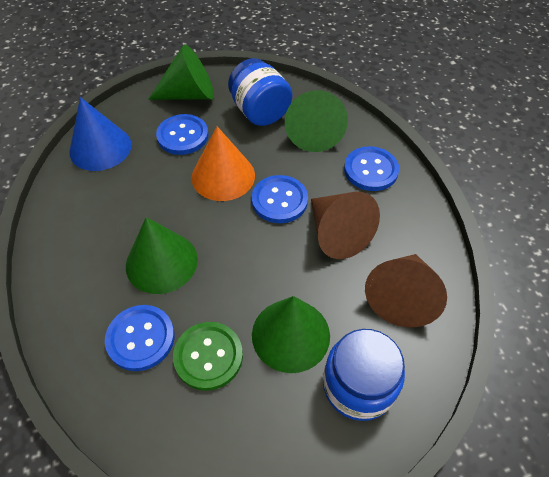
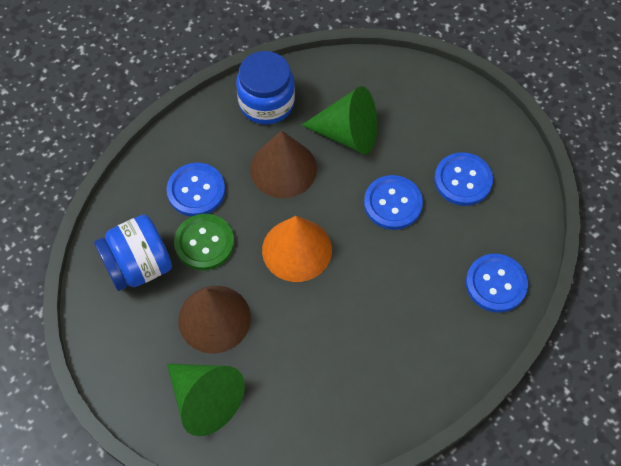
blue cone: [69,97,131,171] = 1 -> none = 0
green cone: [126,217,198,294] [148,44,214,100] [252,296,330,373] [285,90,348,152] = 4 -> [167,364,245,436] [301,86,377,154] = 2

